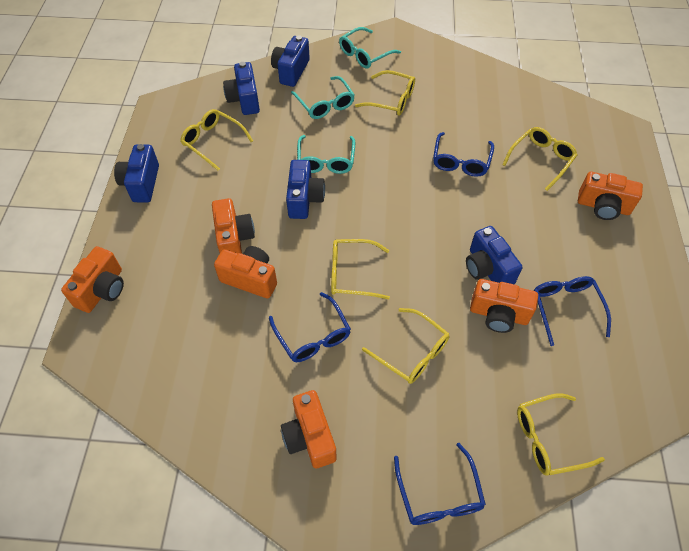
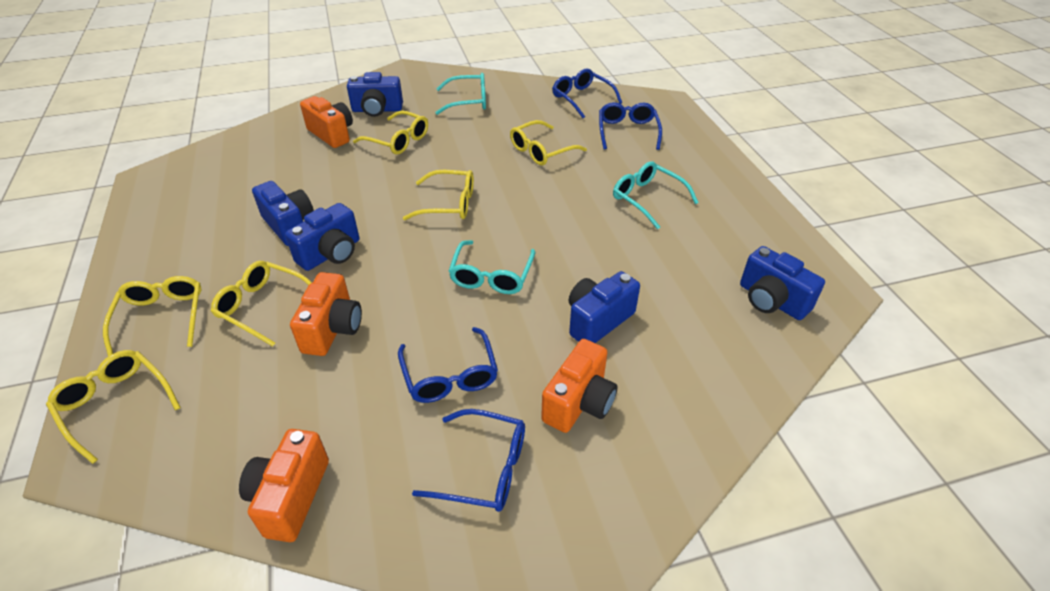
orange camera: [61,246,124,313] [212,198,255,254] [214,246,277,299] [281,390,337,469] [470,279,538,333] [578,172,643,220] = 6 -> [239,429,329,542] [290,272,362,356] [300,96,353,148] [541,339,618,433] = 4

